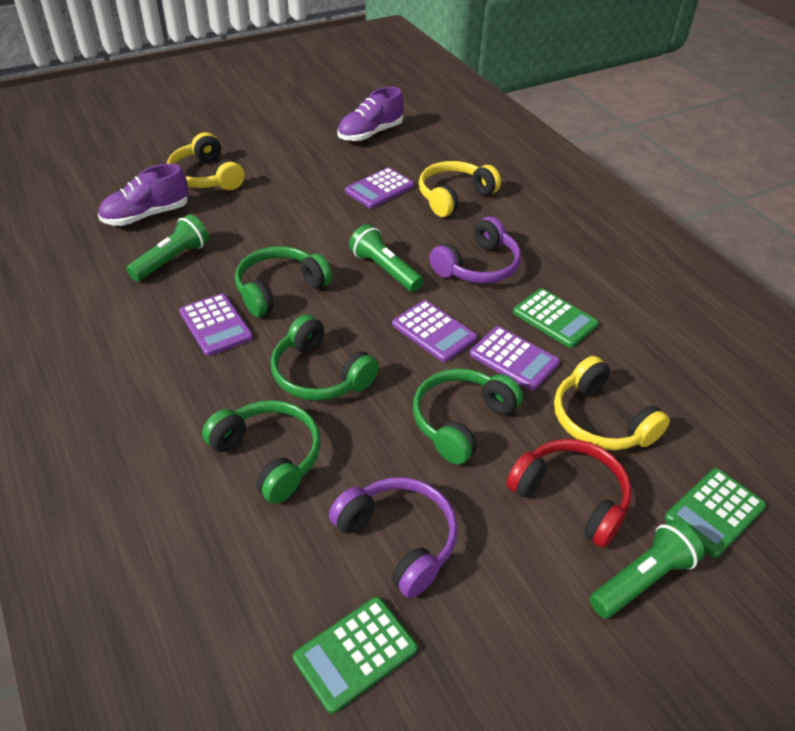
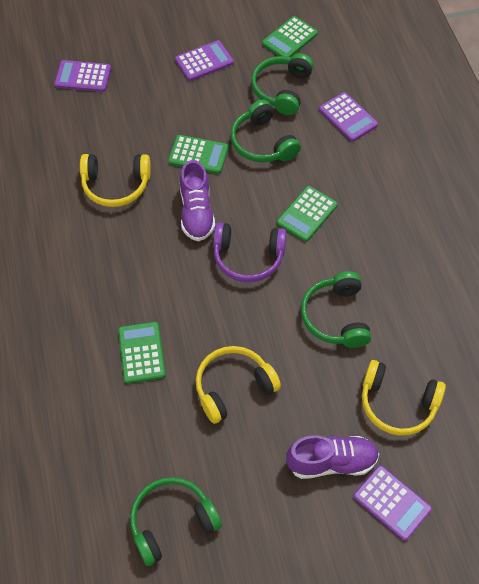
green calculator: [293,597,418,714] [513,288,599,348] [664,468,766,558] = 3 -> [118,322,166,384] [168,135,229,174] [262,16,318,57] [277,186,338,242] = 4
green flashlight: [126,214,209,281] [349,224,423,292] [590,520,705,618] = 3 -> none = 0
purple headphones: [329,477,458,598] [429,217,521,283] = 2 -> [213,223,287,282] = 1
red headphones: [506,439,632,548] = 1 -> none = 0

